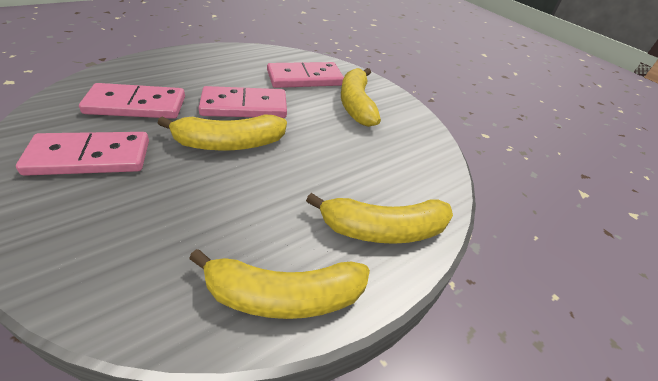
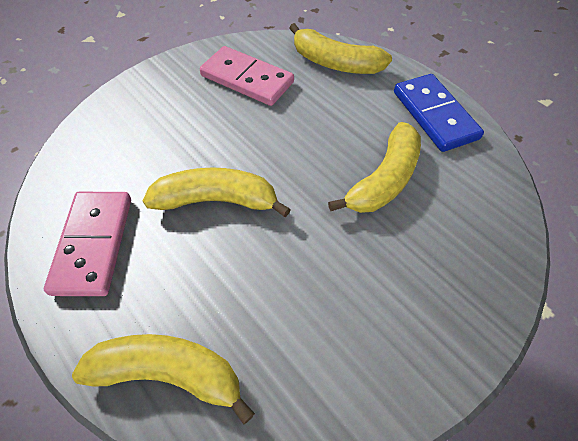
blue domino: none = 0 -> [394,74,484,152] = 1
pink domino: [16,132,149,176] [79,83,185,119] [198,86,287,118] [267,62,344,88] = 4 -> [44,192,131,296] [200,46,294,106] = 2

